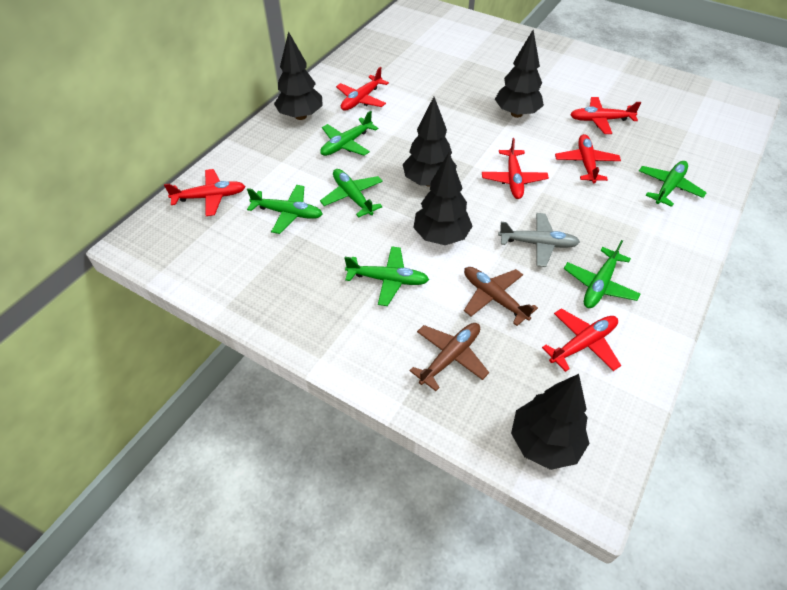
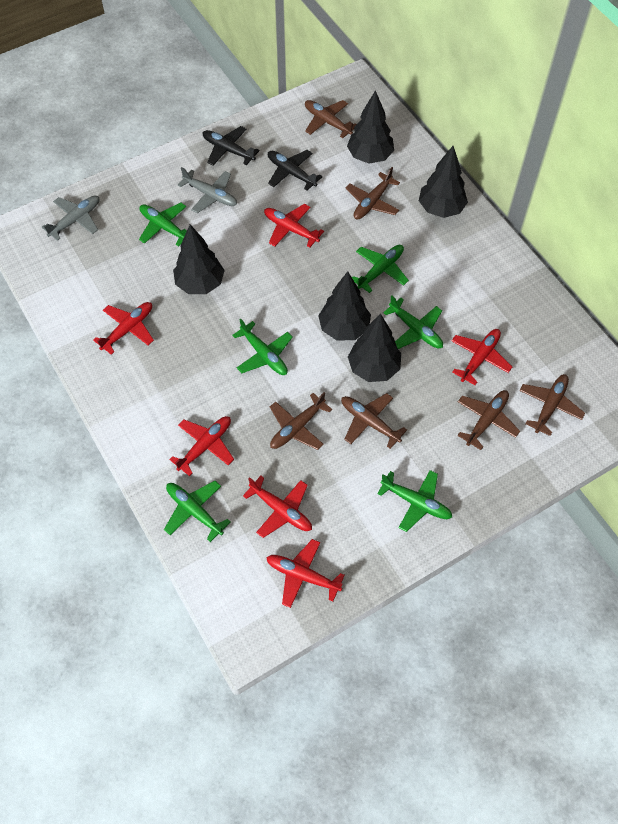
black plane: none = 0 -> [203,126,260,165] [268,150,323,191] = 2
brown plane: [409,323,489,391] [464,267,538,326] = 2 -> [270,392,332,450] [305,100,357,138] [341,393,407,449] [346,167,400,219] [457,390,520,450] [519,374,585,436] = 6
grey plane: [498,213,580,267] = 1 -> [42,196,100,241] [178,167,237,213] = 2

